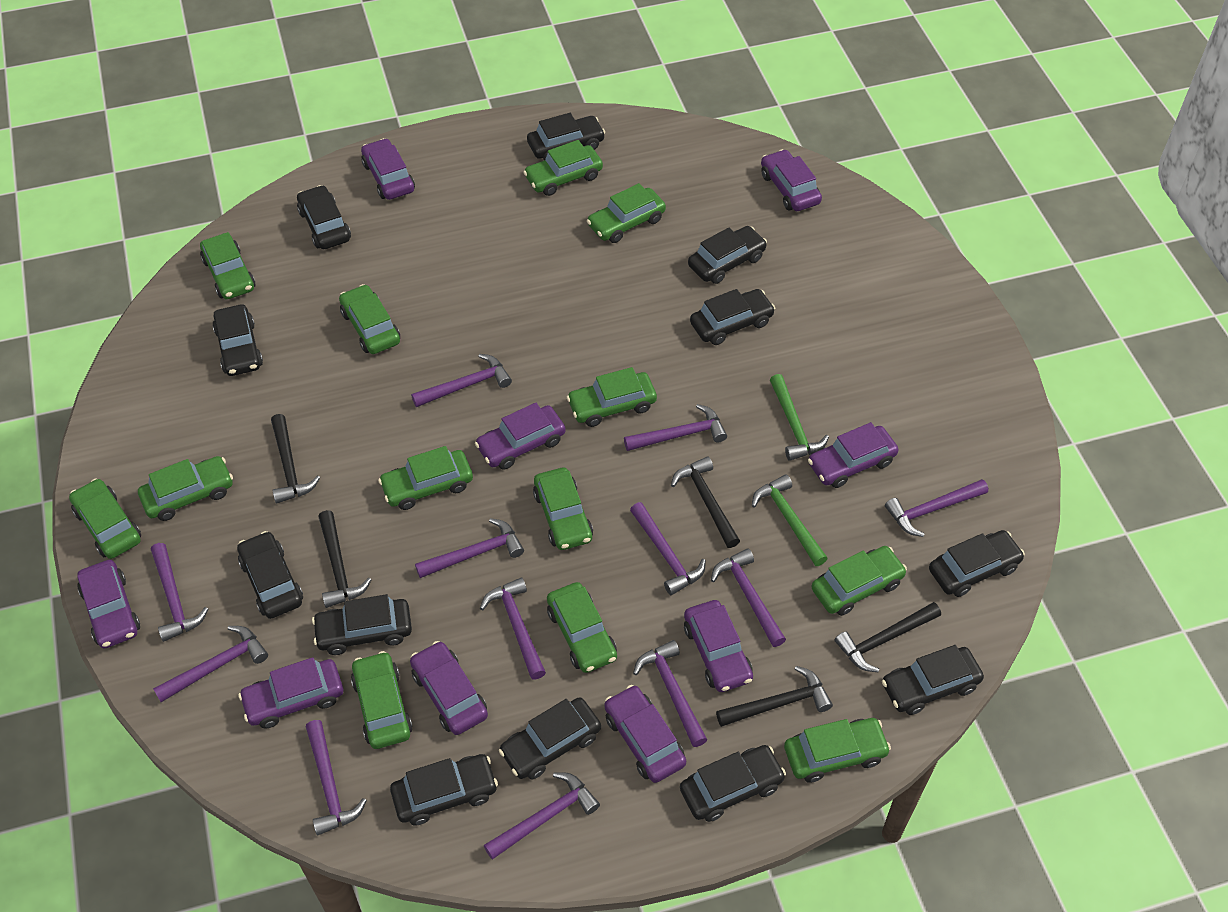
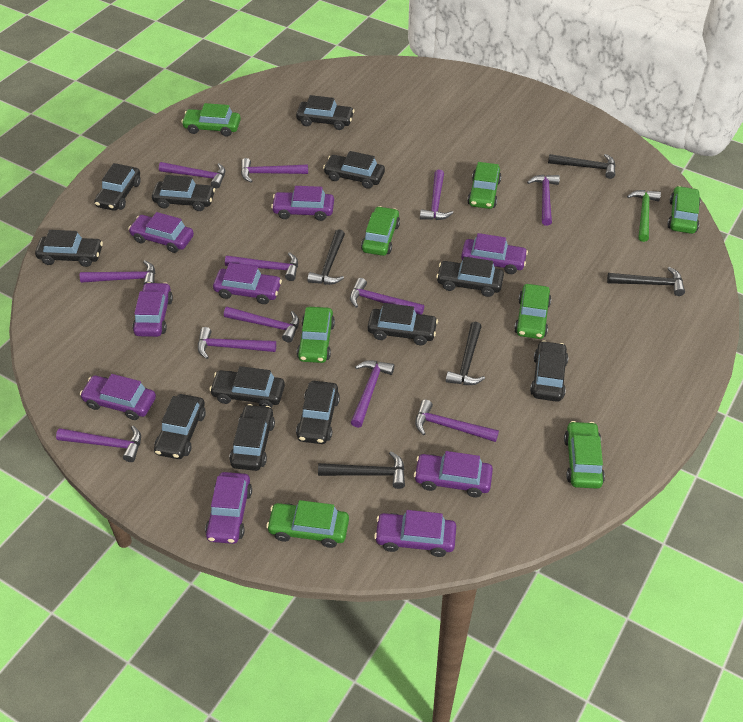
green car: [69,479,141,559] [138,456,233,521] [200,232,255,300] [339,284,400,354] [351,651,413,749] [378,446,473,510] [524,140,603,196] [533,467,593,550] [547,582,617,673] [567,367,657,427] [587,183,666,243] [784,718,891,783] [812,546,907,616] = 13 -> [181,103,241,137] [266,500,349,548] [297,307,335,363] [361,206,400,256] [467,162,501,209] [514,284,551,339] [564,421,605,489] [667,186,701,234] = 8
green hammer: [752,474,828,566] [770,374,829,461] = 2 -> [627,190,661,242] = 1

